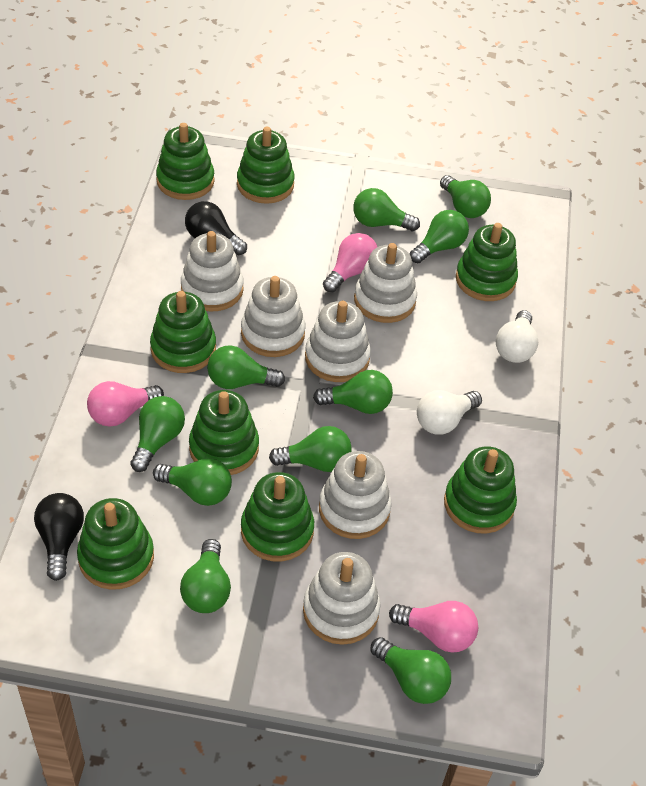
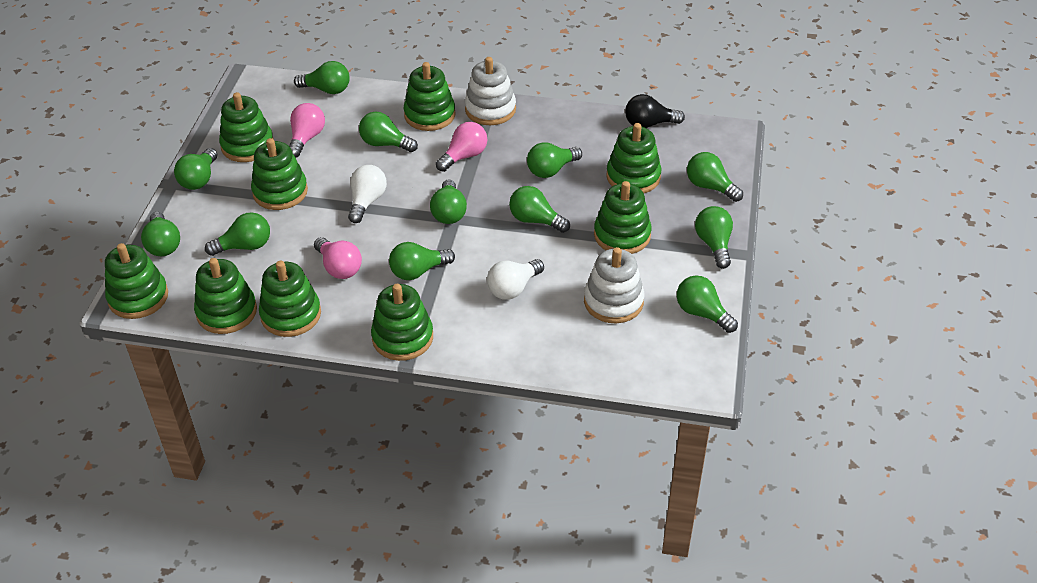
black light bulb: [34,493,84,581] [185,201,247,255] = 2 -> [625,94,685,128] = 1
green light bulb: [130,396,185,472] [153,458,232,506] [180,539,231,613] [207,345,285,389] [269,426,352,472] [313,370,393,414] [353,188,420,231] [371,637,451,704] [410,210,469,263] [440,175,491,218] = 10 -> [141,212,180,256] [174,148,217,190] [205,212,270,256] [294,61,350,94] [359,111,418,152] [389,242,455,280] [430,179,467,224] [509,186,570,233] [527,142,582,178] [677,276,738,333] [687,152,743,202] [695,206,733,269] = 12
green stacking toy: [77,498,154,590] [150,291,216,373] [156,123,215,200] [189,390,259,475] [237,127,295,204] [241,472,314,562] [444,446,517,534] [456,223,518,301] = 8 -> [105,243,168,319] [194,258,257,334] [219,92,274,162] [251,138,308,210] [259,261,321,337] [371,284,433,361] [404,62,456,131] [594,181,652,254] [607,123,662,193] = 9
white stacking toy: [181,231,244,311] [241,276,305,357] [303,552,381,645] [305,301,371,382] [319,451,391,539] [354,243,417,323] = 6 -> [465,57,516,125] [584,247,645,323] = 2

